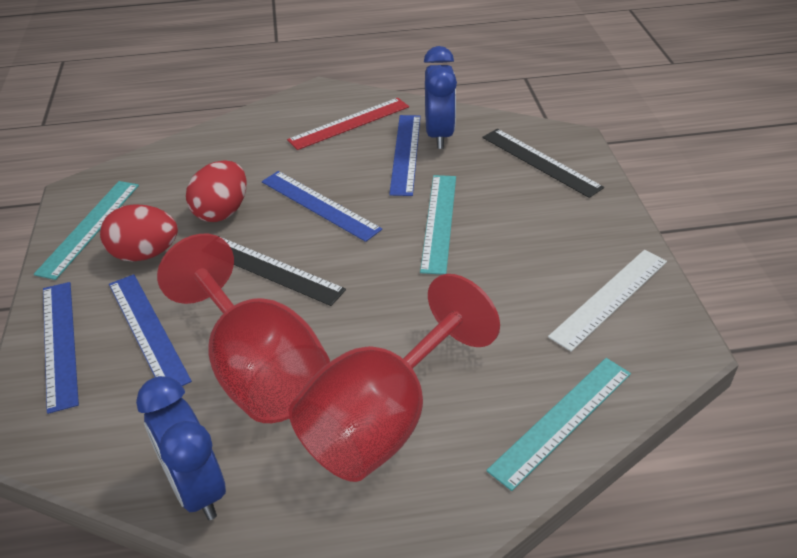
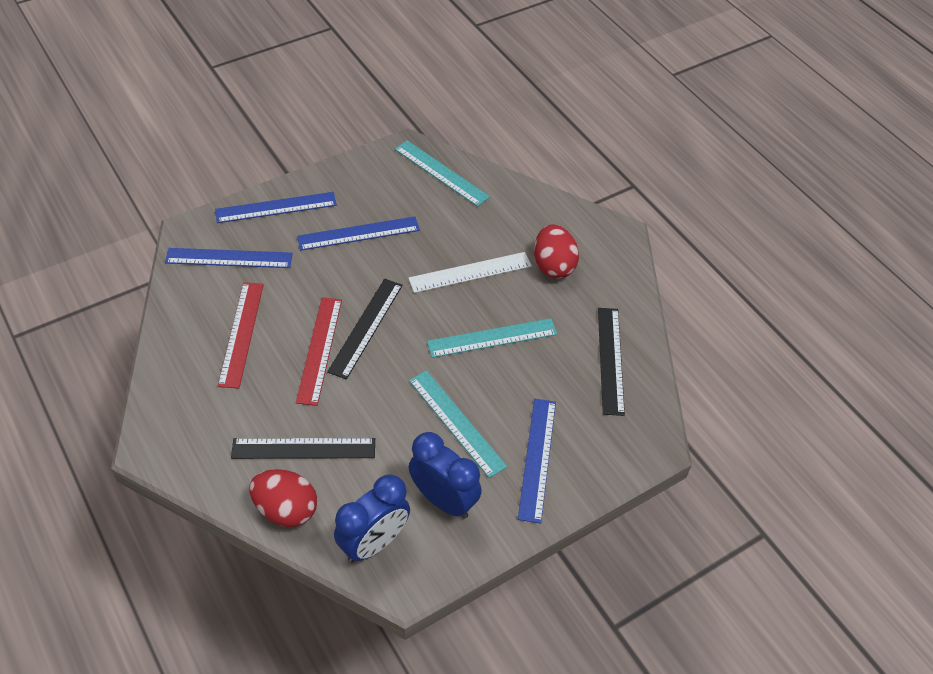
black ruler: [218,236,346,306] [483,129,604,198] = 2 -> [231,438,375,459] [327,279,403,379] [598,308,625,416] = 3
red goblet: [157,234,330,423] [289,274,500,482] = 2 -> none = 0
red ruler: [287,98,409,150] = 1 -> [218,282,264,388] [296,297,342,406] = 2

